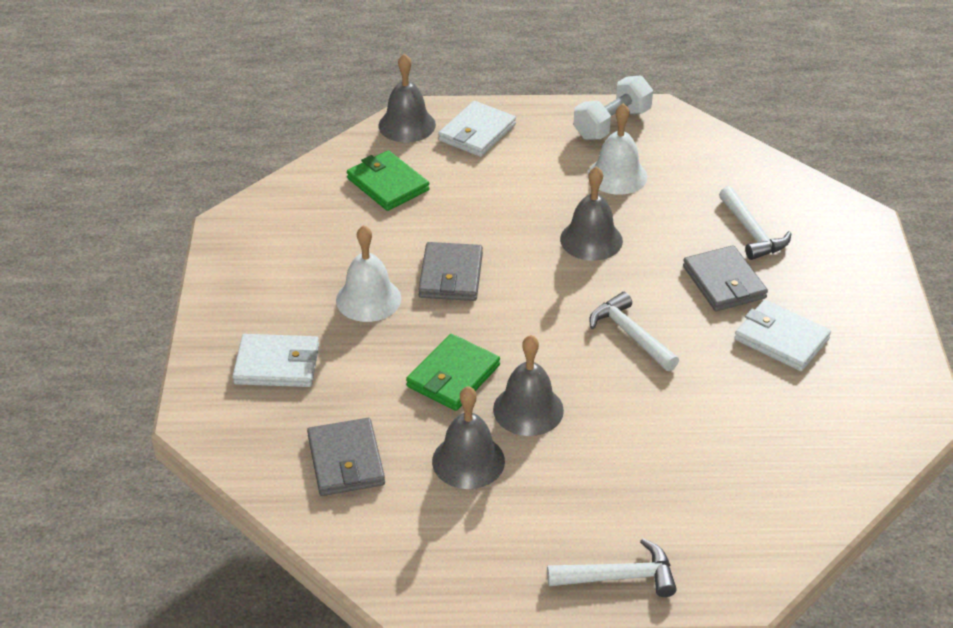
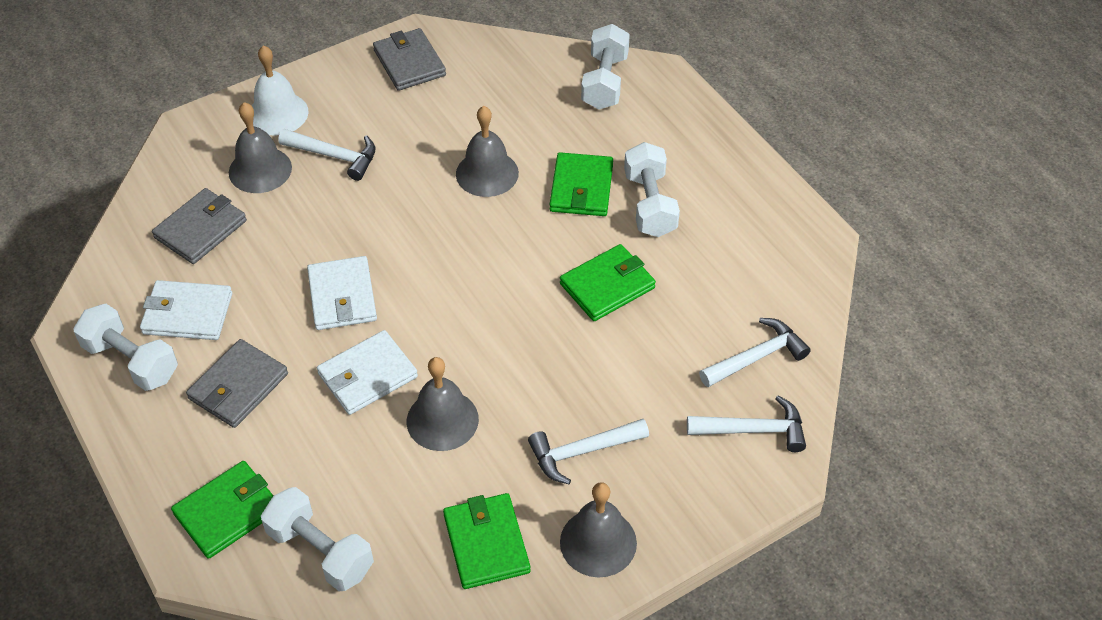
green wallet: [347,150,430,211] [406,334,500,411] = 2 -> [171,461,273,559] [443,493,531,589] [550,152,613,216] [560,244,656,321] = 4
white bell: [336,225,401,322] [588,103,647,195] = 2 -> [252,45,309,136] = 1
white dumbbell: [573,76,653,140] = 1 -> [73,304,178,391] [261,487,374,591] [581,24,630,110] [624,142,680,237] = 4
white hammer: [547,538,677,597] [589,292,679,371] [719,186,791,260] = 3 -> [278,129,375,181] [528,419,649,484] [687,396,806,452] [699,318,811,387] = 4

